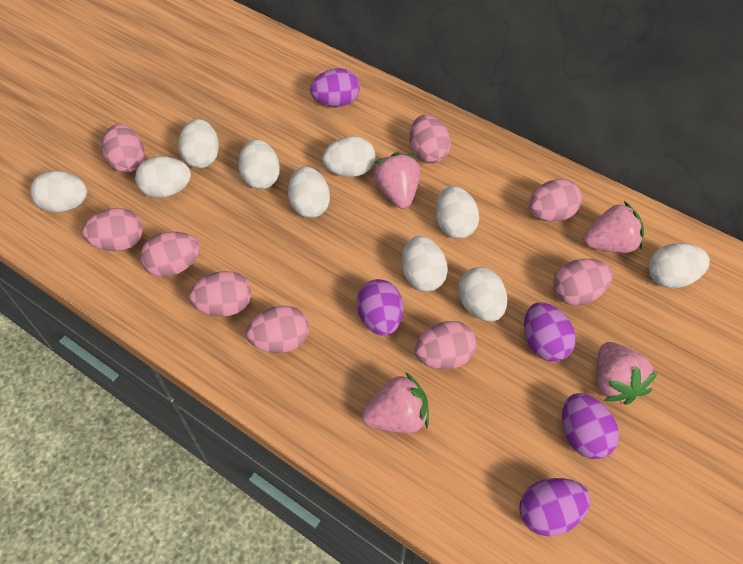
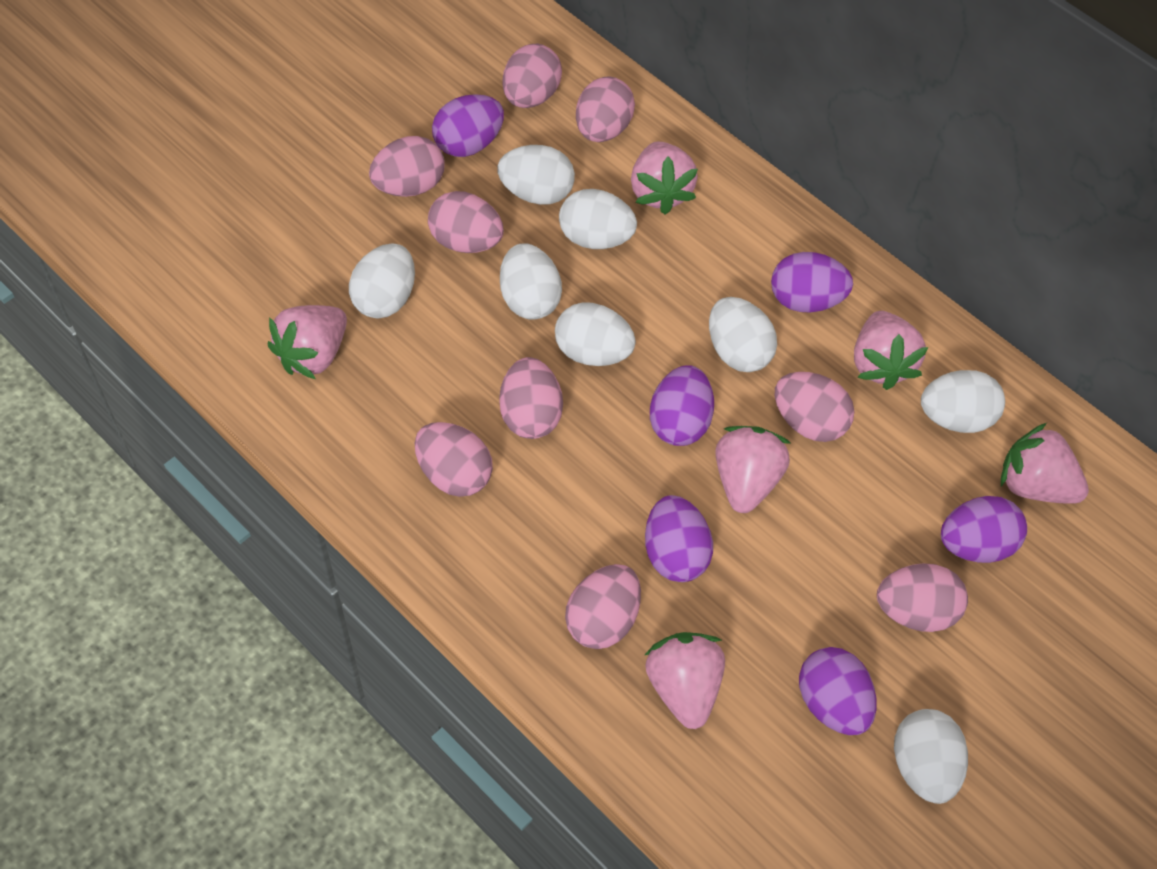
pink strawberry: [362,372,429,433] [373,153,420,209] [583,201,644,253] [597,342,658,405] = 4 -> [268,305,347,379] [631,142,698,215] [645,632,725,729] [715,426,790,513] [854,311,929,390] [1001,423,1089,504] = 6
purple egg: [310,68,360,107] [357,279,403,336] [519,478,591,536] [524,302,576,362] [562,393,619,459] = 5 -> [432,94,504,157] [645,495,713,582] [650,365,714,446] [771,252,853,313] [799,647,877,735] [941,496,1027,563] = 6
white egg: [30,171,87,213] [135,156,191,198] [178,119,219,168] [238,139,280,189] [288,166,330,218] [322,136,376,177] [402,236,448,292] [435,186,479,239] [458,267,507,322] [648,243,710,288] = 10 -> [349,243,415,318] [497,145,575,205] [500,243,562,320] [555,302,636,366] [559,189,637,249] [709,297,777,372] [894,709,968,804] [921,370,1005,433] = 8

